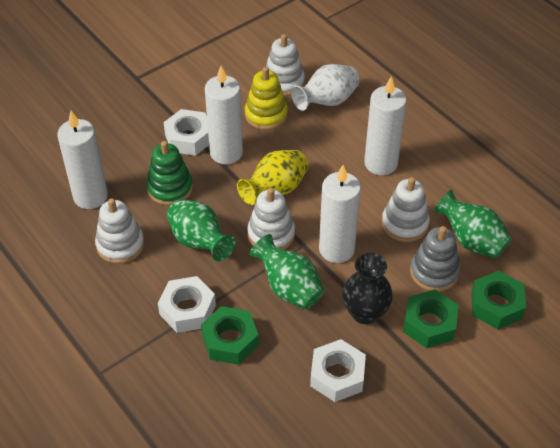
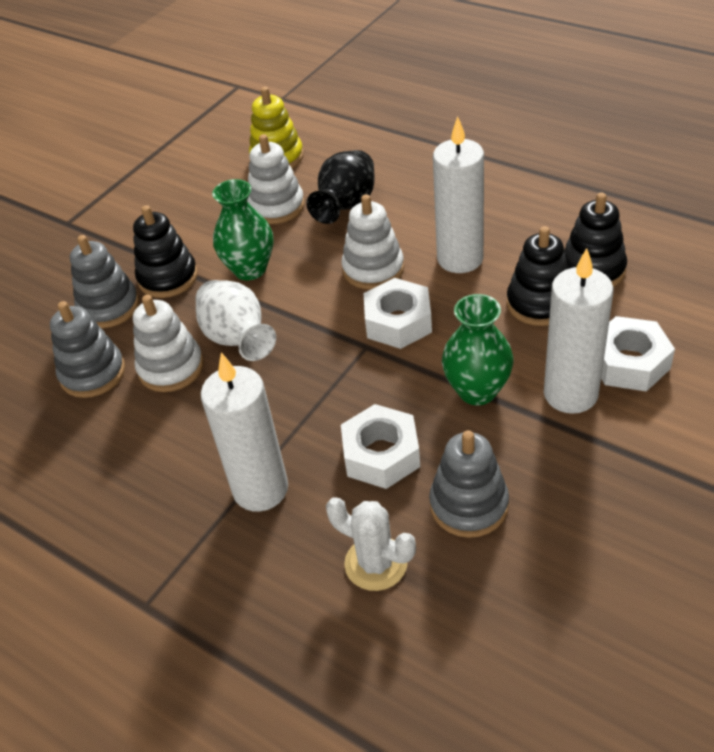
black stacking toy: none = 0 -> [133,205,198,298] [507,226,569,326] [564,193,627,287] = 3
green nut: [201,306,259,365] [403,289,459,348] [471,271,526,329] = 3 -> none = 0
green stacking toy: [146,141,193,205] = 1 -> none = 0
green vase: [167,199,236,261] [250,234,325,309] [434,190,512,259] = 3 -> [212,179,273,280] [442,294,514,405] = 2
grey stacking toy: [410,226,460,292] = 1 -> [50,301,125,398] [70,235,139,328] [429,430,509,538] = 3
white cactus: none = 0 -> [326,497,416,591] = 1
white candle: [57,111,108,209] [205,66,243,165] [319,165,361,263] [364,76,407,175] = 4 -> [201,353,288,512] [433,116,484,273] [544,248,614,414] = 3
white stacking toy: [95,198,144,264] [247,188,295,250] [265,34,305,96] [382,177,430,242] = 4 -> [133,295,204,392] [247,134,305,224] [341,194,404,290] = 3
yellow vase: [237,150,308,205] = 1 -> none = 0

